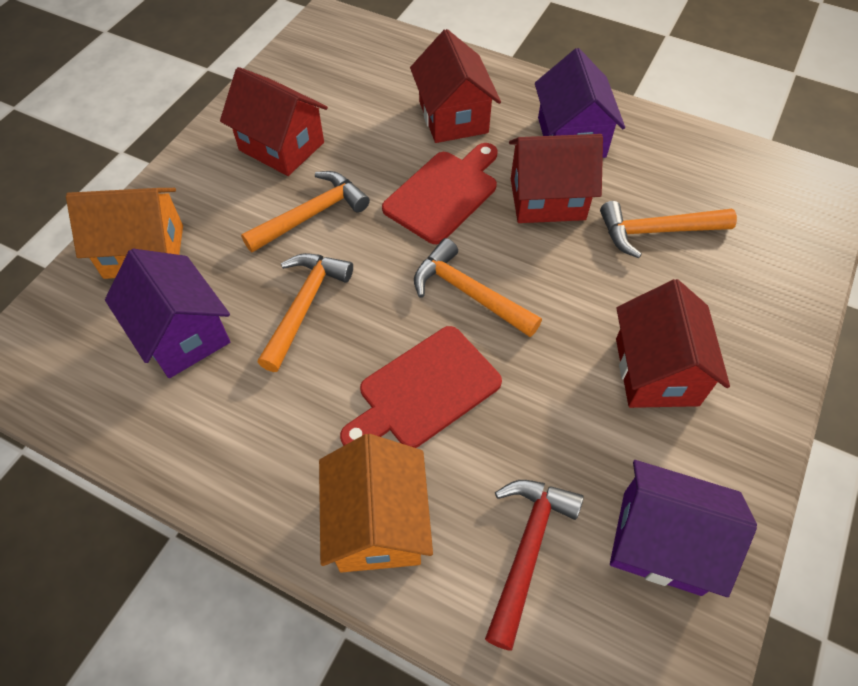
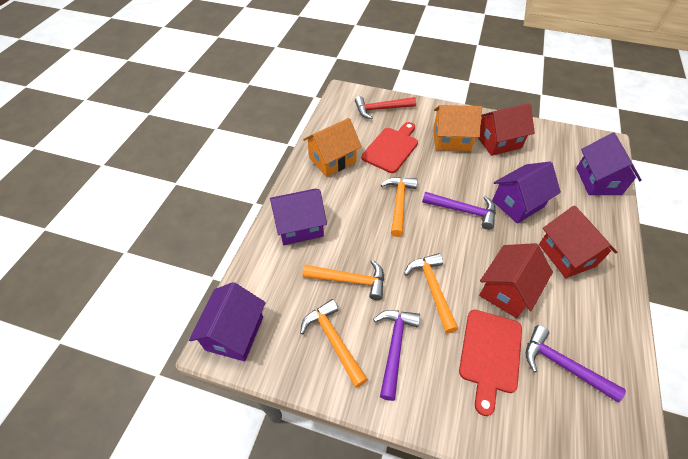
purple hammer: none = 0 -> [373,310,420,401] [422,192,496,230] [526,325,626,402] = 3
purple house: [105,249,230,378] [535,48,625,158] [610,460,757,597] = 3 -> [189,282,266,361] [270,189,327,245] [492,161,561,224] [576,133,642,195] = 4
red house: [220,67,328,176] [410,29,501,143] [509,134,603,223] [616,279,730,408] = 4 -> [478,103,535,156] [479,243,553,318] [539,206,617,278] = 3

